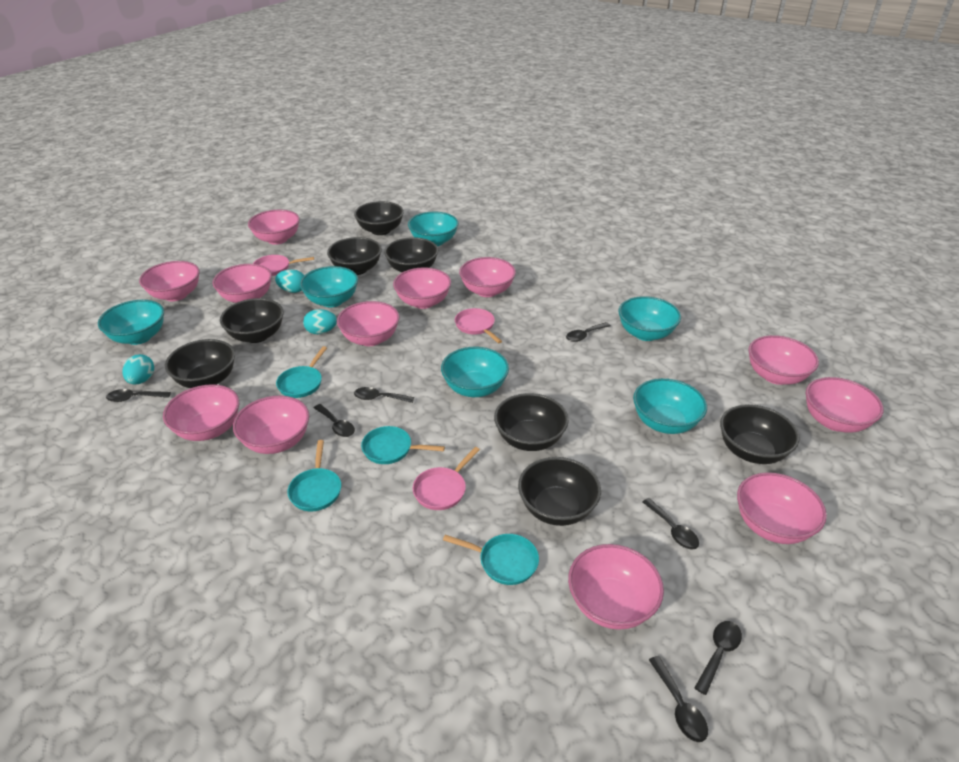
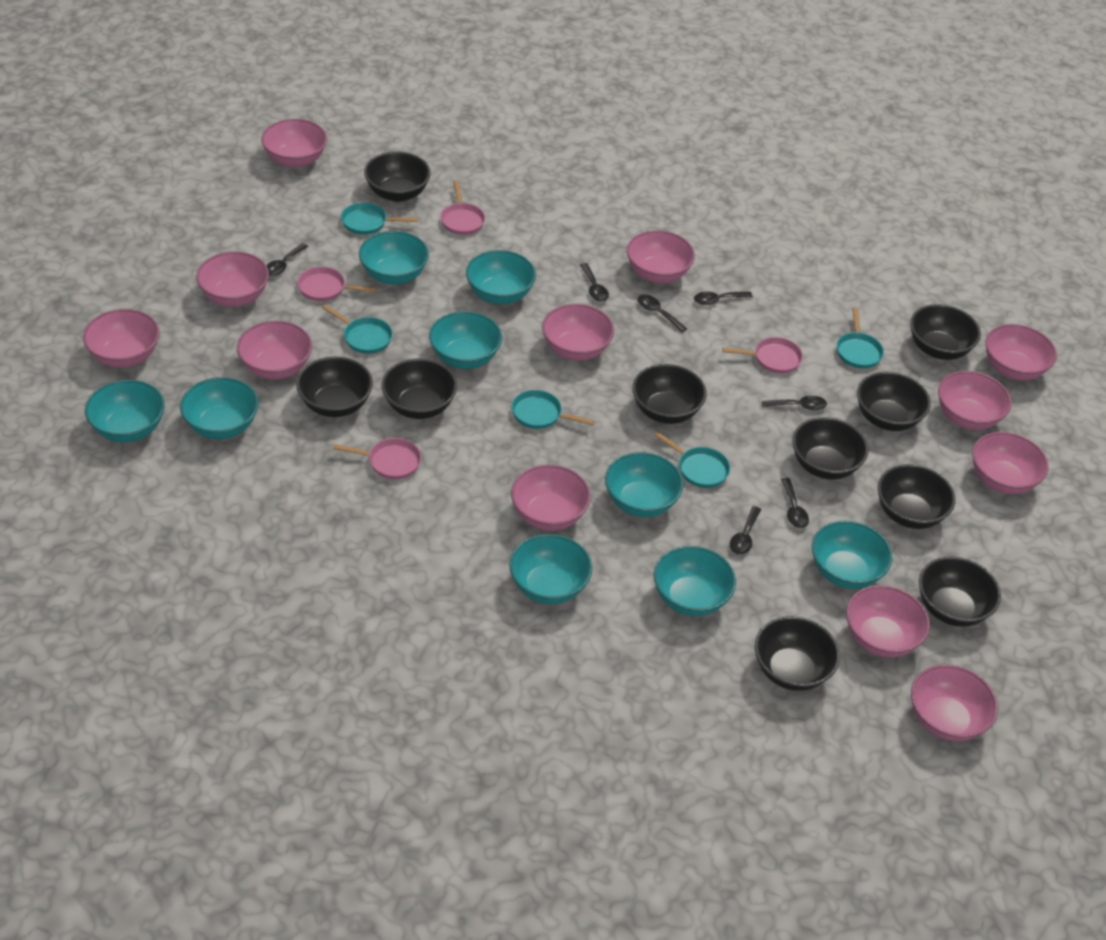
black bowl: [165,339,235,388] [220,298,284,343] [327,237,382,275] [354,201,404,235] [384,237,438,272] [494,393,569,451] [518,457,601,526] [720,404,800,464] = 8 -> [296,356,373,417] [364,151,431,202] [381,358,457,419] [632,364,707,424] [755,616,840,691] [792,417,868,480] [857,372,931,431] [878,464,956,529] [910,304,981,360] [919,556,1001,627] = 10
pink pan: [253,255,314,276] [413,447,480,510] [455,308,502,343] = 3 -> [297,267,376,301] [333,438,421,479] [440,181,485,235] [722,337,803,373] = 4
turquoise bowl: [98,300,164,345] [300,266,358,307] [408,212,459,246] [441,347,509,397] [618,296,681,341] [633,378,707,434] = 6 -> [85,380,165,443] [180,377,259,439] [359,231,429,285] [429,311,502,369] [466,250,536,304] [509,534,592,604] [605,452,684,517] [654,546,736,616] [812,521,892,589] = 9
turquoise egg: [122,354,154,385] [275,269,304,293] [303,309,337,334] = 3 -> none = 0
turquoise pan: [276,346,327,398] [287,440,341,511] [361,426,445,464] [443,534,539,585] = 4 -> [322,304,393,354] [341,202,418,235] [512,390,594,429] [654,432,730,488] [837,307,884,368] = 5

